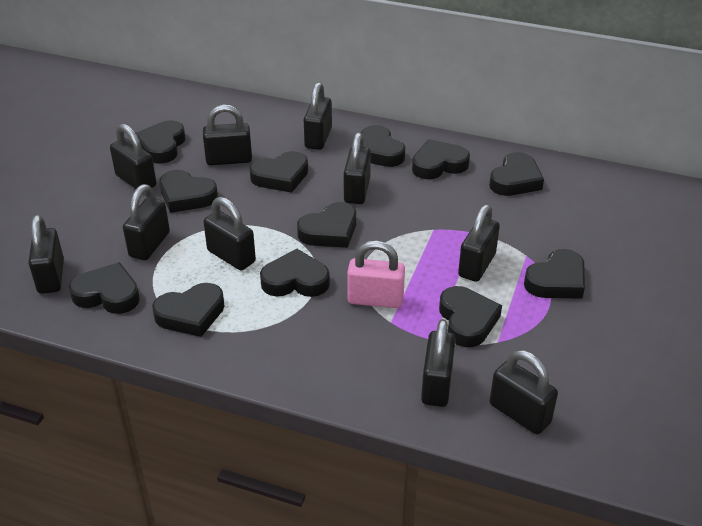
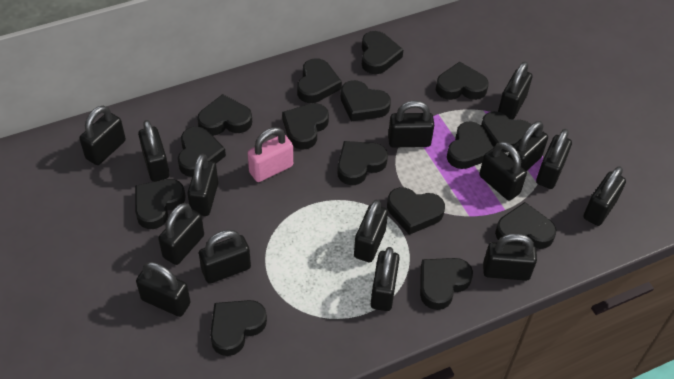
black heart: [69,262,140,314] [136,120,185,163] [152,283,225,337] [159,170,218,213] [249,151,308,193] [260,249,330,297] [297,202,356,248] [361,125,405,167] [412,139,470,179] [439,286,502,347] [489,152,544,196] [524,249,585,299] = 12 -> [135,179,185,229] [178,126,226,177] [197,94,252,136] [210,300,267,356] [282,103,329,150] [297,58,342,103] [337,141,388,185] [341,80,391,121] [362,31,404,74] [387,187,445,235] [420,258,473,310] [436,62,489,100] [447,121,494,169] [481,111,531,153] [495,202,556,249] = 15
black padlock: [28,215,64,294] [110,124,156,189] [123,184,170,260] [203,104,252,165] [203,197,256,270] [303,82,332,150] [344,132,371,204] [421,319,456,407] [458,204,500,282] [490,350,558,434] = 10 -> [79,105,126,165] [136,262,191,317] [138,120,170,182] [158,203,204,265] [187,154,218,216] [199,230,251,284] [354,199,388,262] [371,247,400,311] [388,101,434,148] [479,141,527,201] [483,233,537,281] [498,62,532,119] [508,121,548,171] [536,129,572,189] [583,166,626,226] = 15

